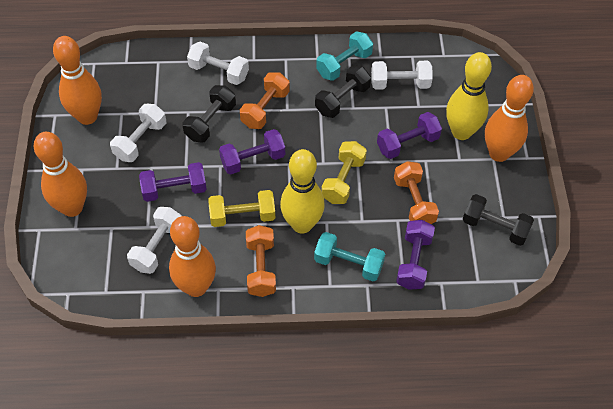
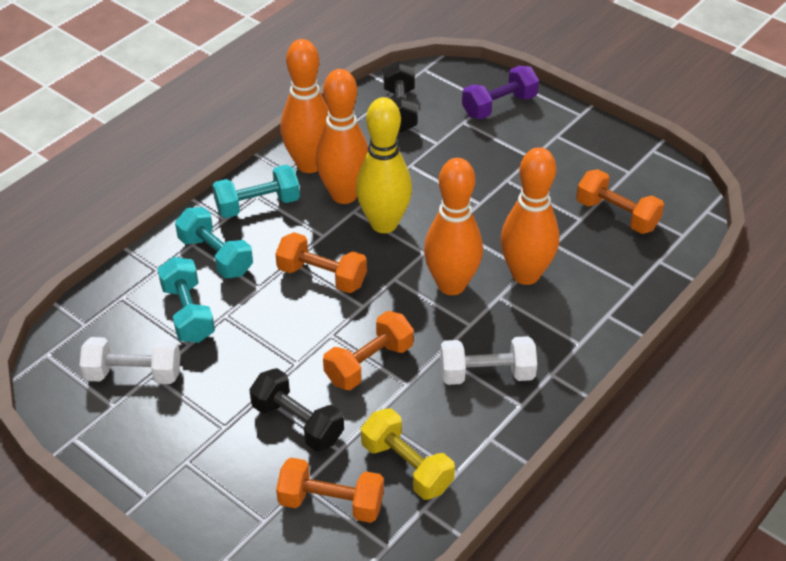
black dumbbell: [182,85,236,143] [315,65,371,118] [463,194,534,246] = 3 -> [249,368,344,452] [384,61,418,132] = 2
orange dumbbell: [240,72,290,129] [246,225,276,297] [394,161,439,224] = 3 -> [275,232,367,293] [276,458,384,523] [323,311,414,390] [576,169,664,234] = 4
purple dumbbell: [139,162,207,202] [219,129,285,175] [377,112,442,159] [396,220,435,290] = 4 -> [462,66,539,119] = 1
turquoise dumbbell: [314,232,385,282] [316,31,373,81] = 2 -> [157,257,215,343] [175,207,253,278] [212,165,300,218] = 3
white dumbbell: [110,104,166,162] [127,207,181,274] [187,42,249,85] [371,61,433,90] = 4 -> [79,337,181,384] [440,336,537,385] = 2
yellow bowling pin: [280,149,325,233] [446,52,492,140] = 2 -> [356,97,412,233] = 1
yellow dumbbell: [208,190,275,227] [321,141,367,204] = 2 -> [361,408,455,500] = 1

